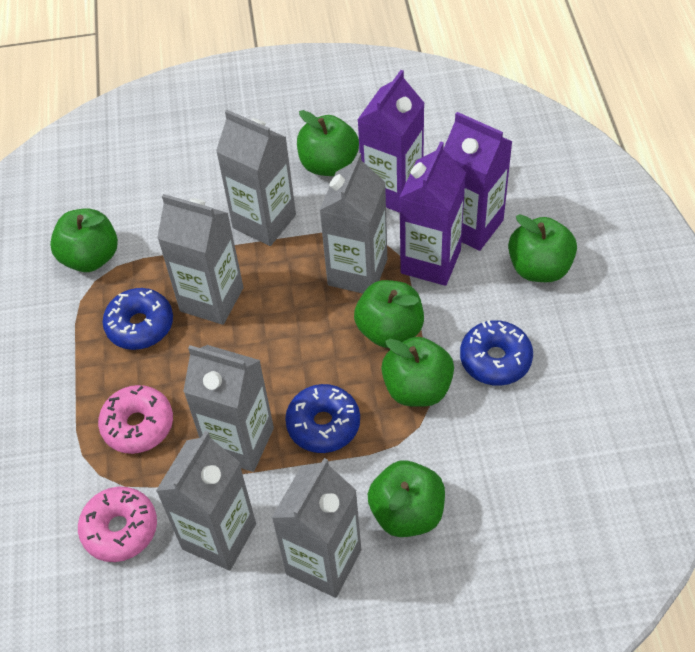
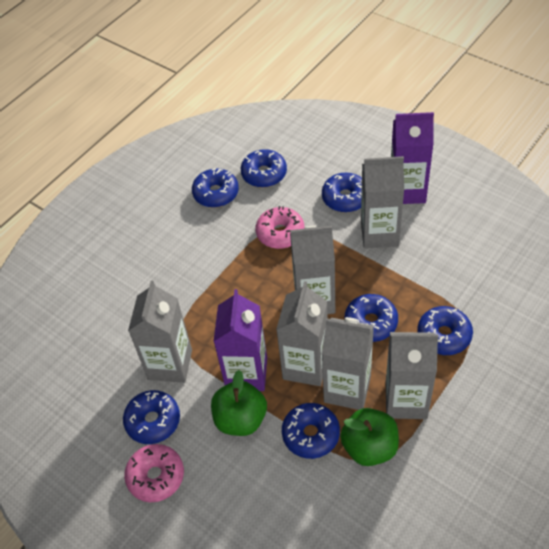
blue donut: [102,288,173,350] [285,384,360,453] [460,320,533,386] = 3 -> [123,390,180,444] [192,168,239,208] [241,149,287,188] [282,403,340,459] [322,173,362,212] [345,294,398,342] [417,306,473,355] = 7
green apple: [50,208,118,272] [297,110,359,176] [354,280,424,348] [368,461,445,537] [381,337,454,407] [508,214,577,282] = 6 -> [211,370,267,436] [340,408,399,466] = 2
purple carton: [357,70,424,213] [399,141,466,286] [444,112,513,251] = 3 -> [213,289,267,391] [391,112,434,204] = 2

